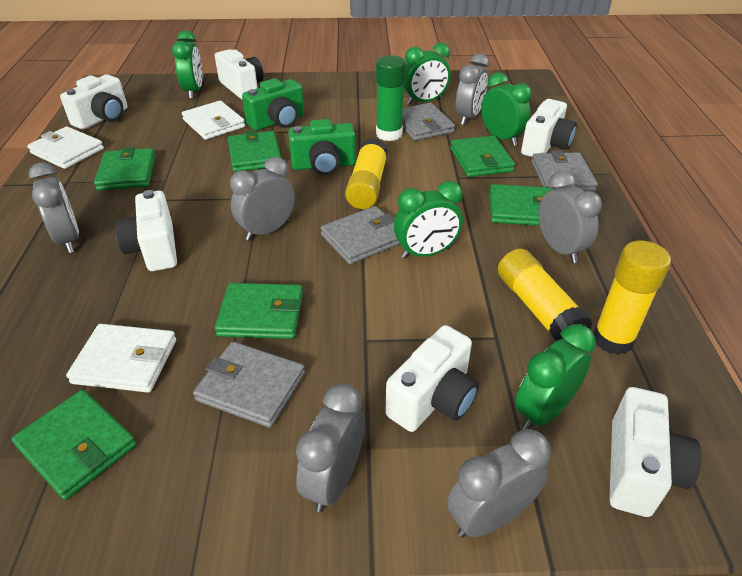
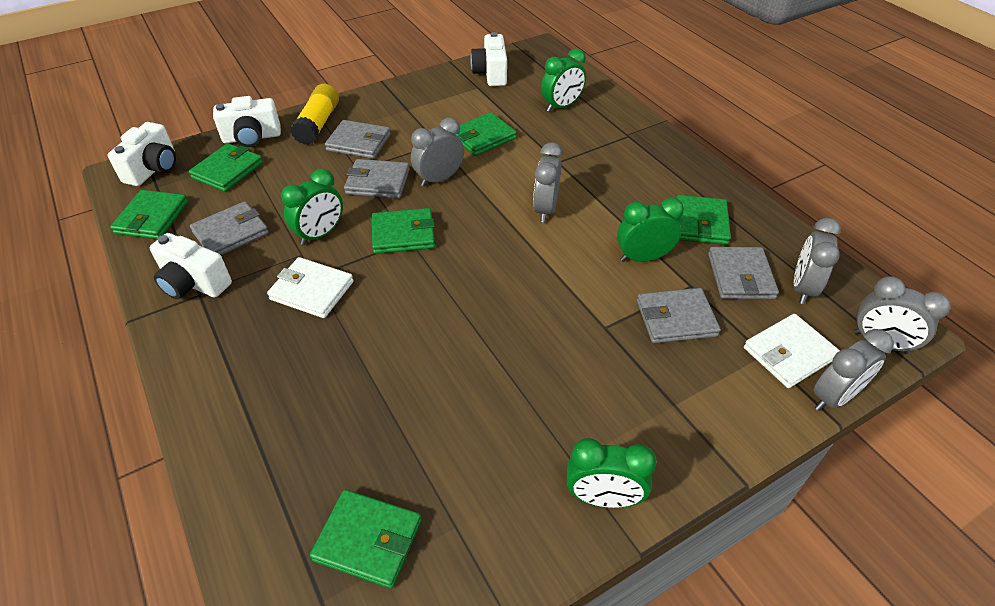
green camera: [242,78,304,131] [288,119,356,175] = 2 -> none = 0
green clock: [172,30,202,99] [394,181,463,259] [404,43,450,105] [481,72,532,146] [515,324,596,430] = 5 -> [281,169,343,245] [541,49,586,112] [566,438,657,508] [617,197,684,262] = 4
green glue stick: [376,55,406,141] = 1 -> none = 0
grey clock: [29,162,79,253] [230,157,295,241] [296,383,365,512] [447,429,551,538] [455,54,489,125] [538,171,602,263] = 6 -> [411,117,464,187] [533,142,563,222] [794,218,841,304] [813,329,894,411] [854,276,950,354] = 5
grey wallet: [193,342,305,428] [321,206,400,264] [402,103,455,141] [531,150,598,192] = 4 -> [190,201,269,255] [325,120,391,159] [344,159,410,198] [637,288,721,343] [708,247,779,299] = 5
white camera: [60,75,127,130] [115,190,177,271] [215,49,264,100] [385,325,479,432] [521,99,577,157] [609,387,702,517] = 6 -> [108,122,176,186] [150,233,232,299] [213,96,281,147] [470,32,507,86] = 4
white wallet: [27,126,104,169] [66,324,176,392] [182,101,245,140] = 3 -> [267,257,354,318] [744,314,840,388] = 2
yellow glue stick: [345,138,388,209] [498,249,593,341] [593,241,671,355] = 3 -> [291,84,339,145] = 1

